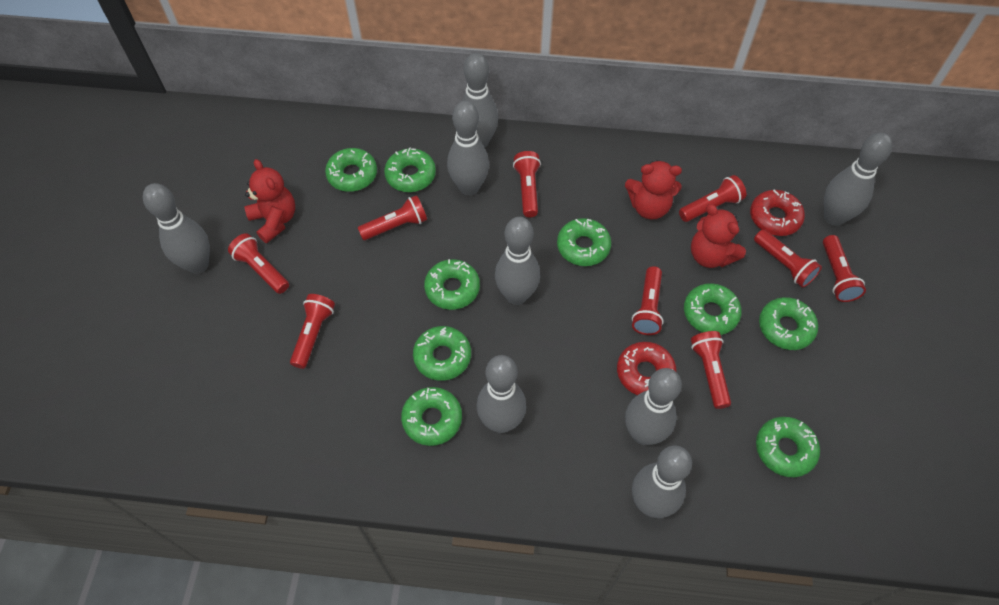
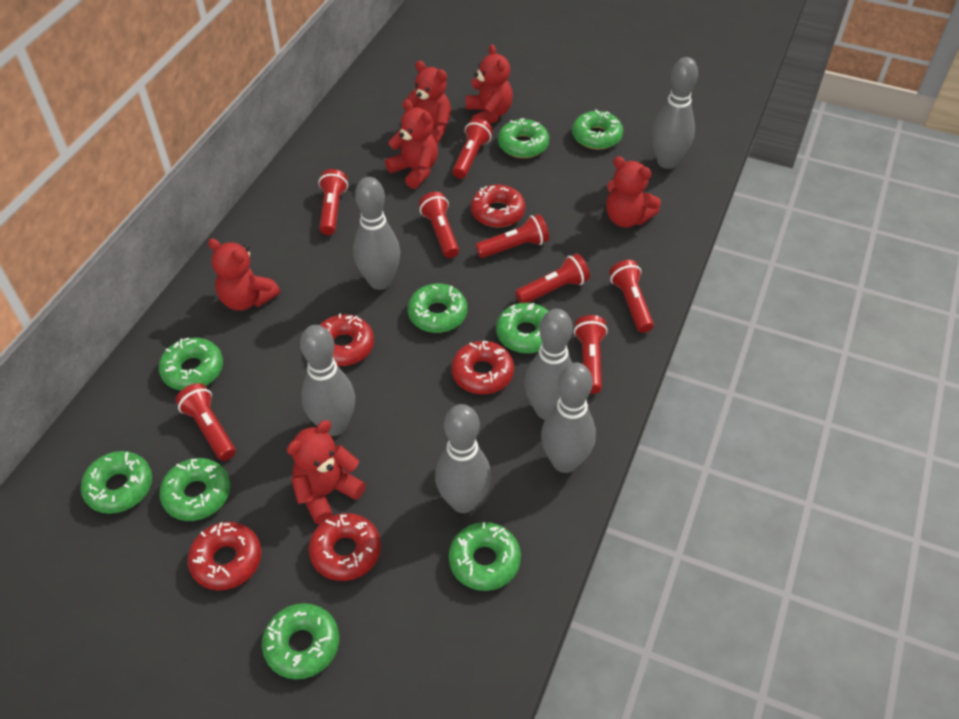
grey bowling pin: [143,183,210,274] [447,101,489,196] [462,53,498,148] [477,355,526,433] [495,217,540,305] [625,368,682,445] [632,446,692,518] [824,133,892,226] = 8 -> [300,325,355,436] [353,177,400,290] [435,404,491,513] [524,309,573,420] [541,362,596,473] [652,57,698,169] = 6
red donut: [617,342,677,395] [750,189,805,236] = 2 -> [187,522,261,590] [308,513,381,581] [320,314,374,366] [451,341,514,394] [471,185,526,227] = 5
red flashlight: [228,233,289,294] [290,294,335,369] [358,195,427,240] [513,151,541,217] [632,266,664,335] [679,175,746,222] [691,331,731,409] [754,229,822,288] [823,235,866,302] = 9 -> [175,383,236,461] [318,169,348,235] [419,192,459,258] [452,119,493,179] [476,214,549,258] [515,253,590,303] [574,315,608,394] [609,260,654,333] = 8
red teddy bear: [244,159,295,243] [625,160,682,219] [691,204,746,268] = 3 -> [208,238,280,311] [287,420,366,524] [385,100,438,189] [402,61,451,145] [466,44,513,124] [606,156,661,228] = 6

